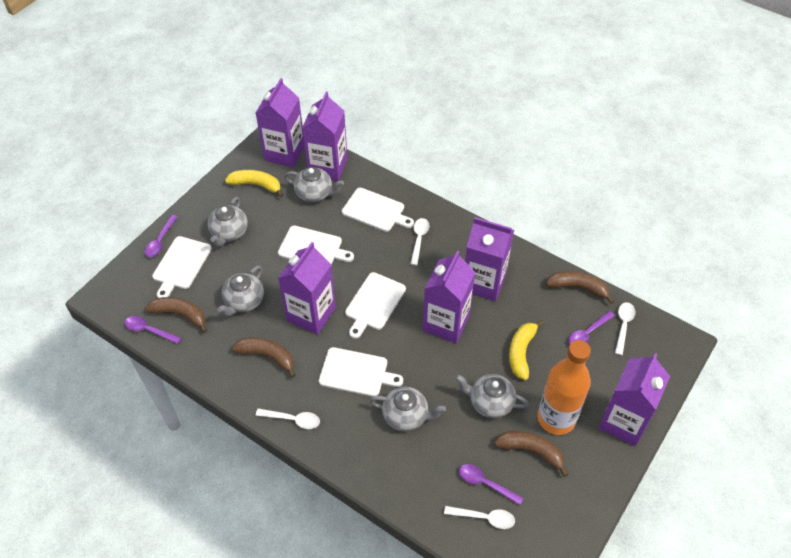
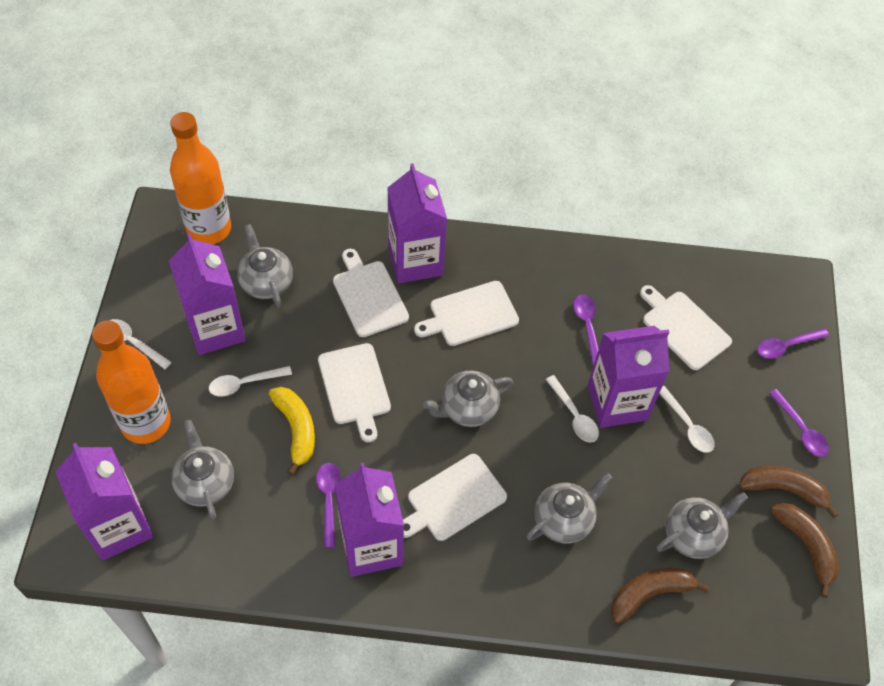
brown banana: [145,297,207,333] [232,337,295,378] [494,431,568,477] [546,271,614,304] = 4 -> [611,567,710,624] [739,466,838,518] [770,503,839,598] = 3
orange bottle: [538,340,591,435] = 1 -> [92,320,171,444] [170,112,231,244] = 2
purple carton: [256,78,305,167] [278,242,336,335] [302,92,348,181] [423,251,475,343] [465,217,514,301] [599,353,670,446] = 6 -> [55,443,154,561] [169,234,246,355] [335,463,404,577] [387,163,447,283] [588,326,670,428] = 5
yellow banana: [225,170,283,198] [509,320,544,380] = 2 -> [269,387,315,476] = 1

